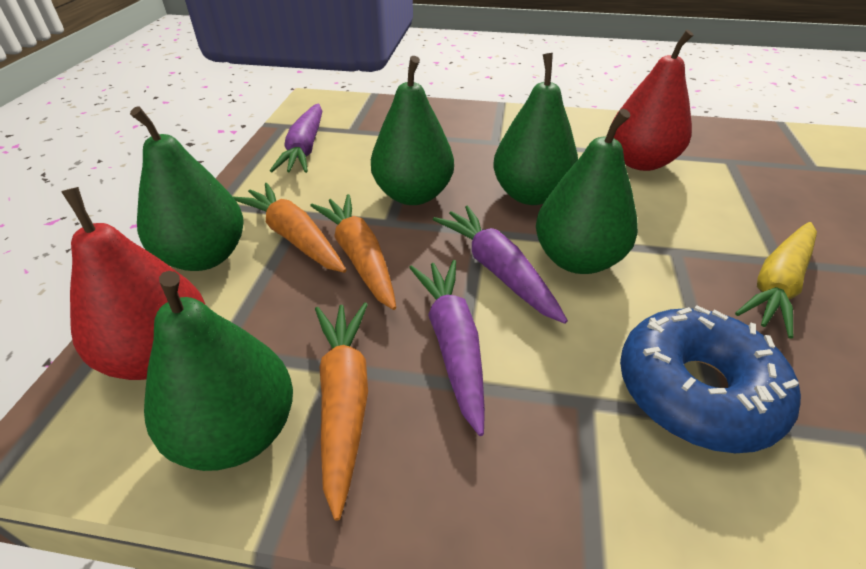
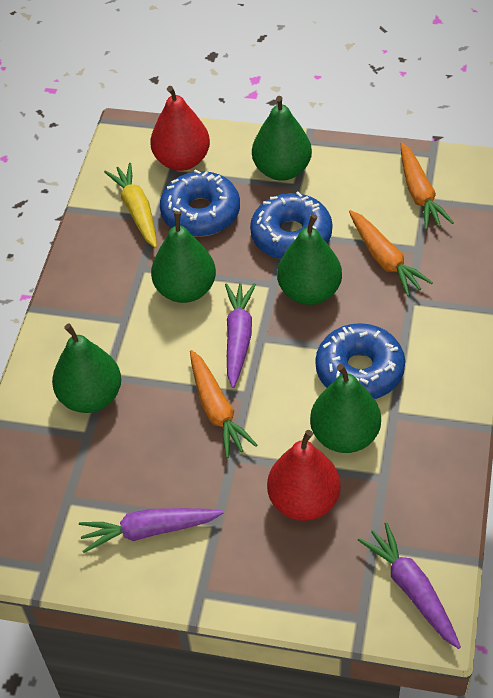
blue donut: [620,305,801,453] = 1 -> [160,169,240,237] [250,192,332,259] [315,323,405,399] = 3

